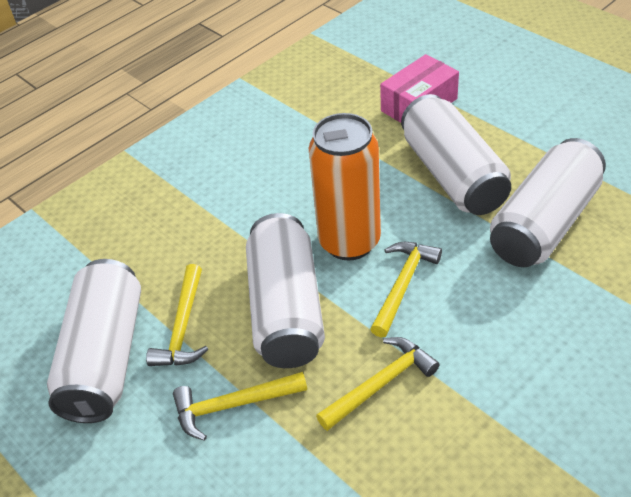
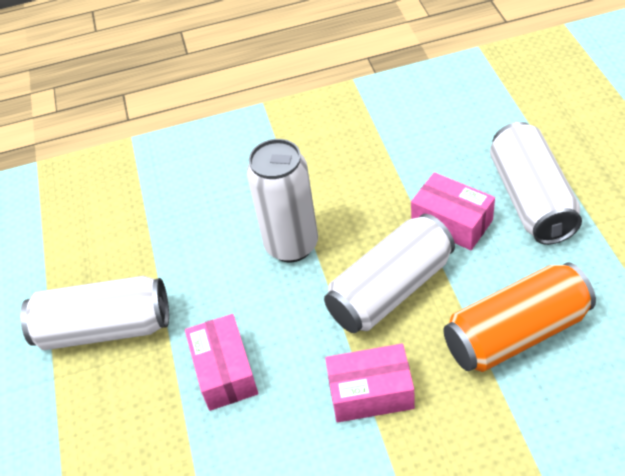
pink box: [380,54,459,123] = 1 -> [185,314,258,411] [325,344,415,422] [411,172,495,250] = 3
yellow hammer: [146,264,208,366] [173,372,307,441] [316,337,440,431] [370,242,442,338] = 4 -> none = 0

